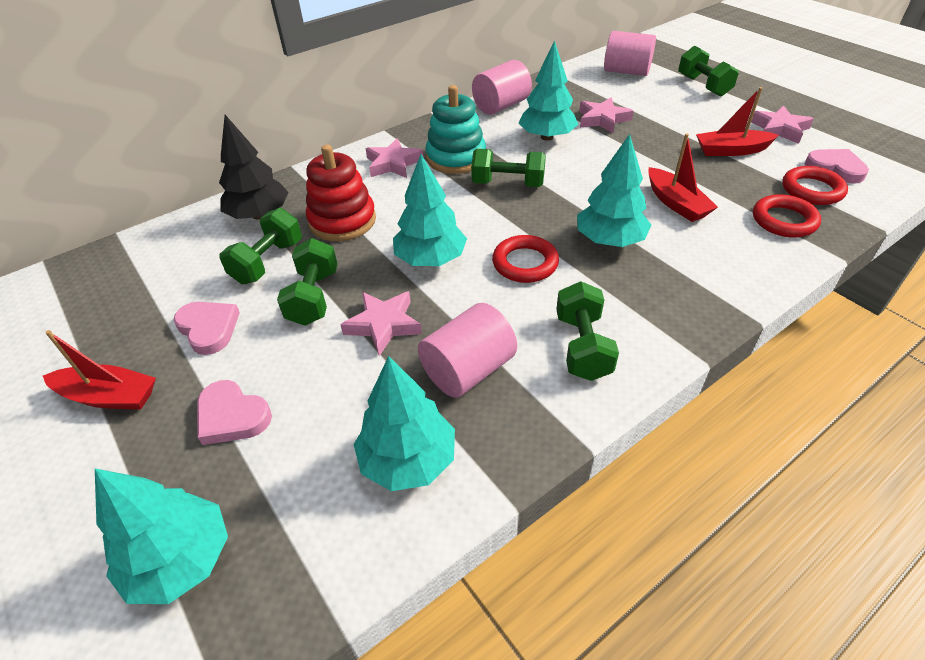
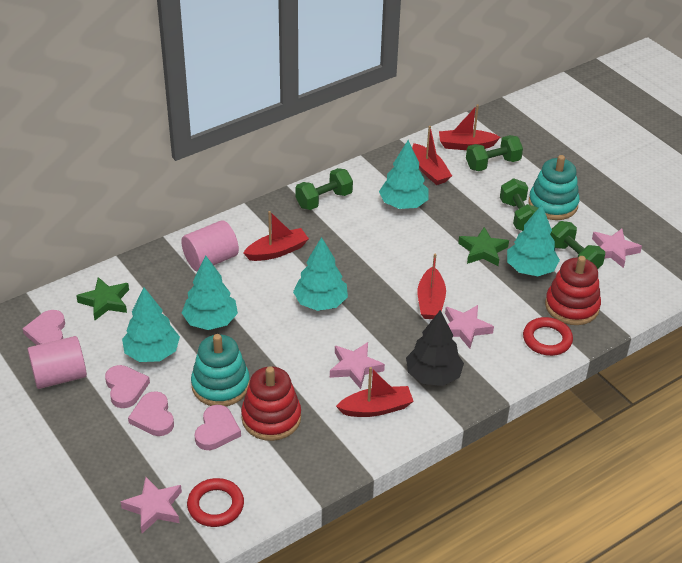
green dumbbell: [219,208,302,284] [277,238,338,326] [471,149,546,187] [556,281,619,381] [678,46,739,97] = 5 -> [295,168,353,210] [466,135,523,171] [500,179,538,231] [550,221,605,269] = 4
green star: none = 0 -> [76,277,129,320] [458,227,509,266] = 2
pink cylinder: [418,303,517,398] [472,60,532,115] [604,31,656,76] = 3 -> [27,336,87,389] [181,220,239,271] = 2
pink heart: [174,302,240,355] [197,380,272,445] [804,149,869,184] = 3 -> [23,310,65,345] [105,365,150,408] [128,391,174,436] [195,405,241,450] = 4
red boat: [43,330,156,410] [648,134,718,222] [696,87,779,156] = 3 -> [243,211,309,261] [336,367,414,417] [412,126,452,185] [418,254,446,319] [439,104,500,150] = 5
red ring: [492,235,559,283] [753,194,821,238] [782,166,848,205] = 3 -> [187,478,244,527] [523,317,573,356] = 2
red stacking toy: [306,145,376,241] = 1 -> [241,366,301,441] [545,256,601,325] = 2
turquoise stacking toy: [426,85,486,174] = 1 -> [191,334,250,406] [529,155,579,220] = 2

